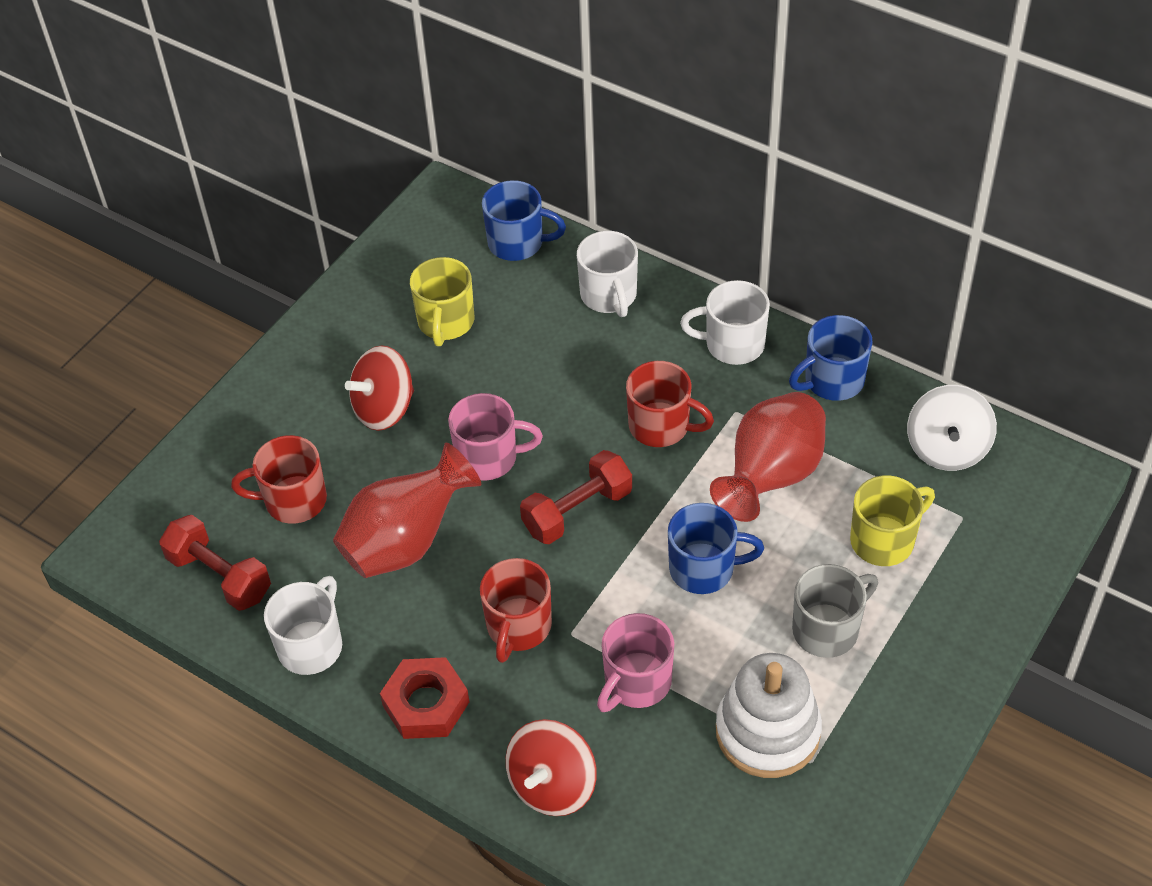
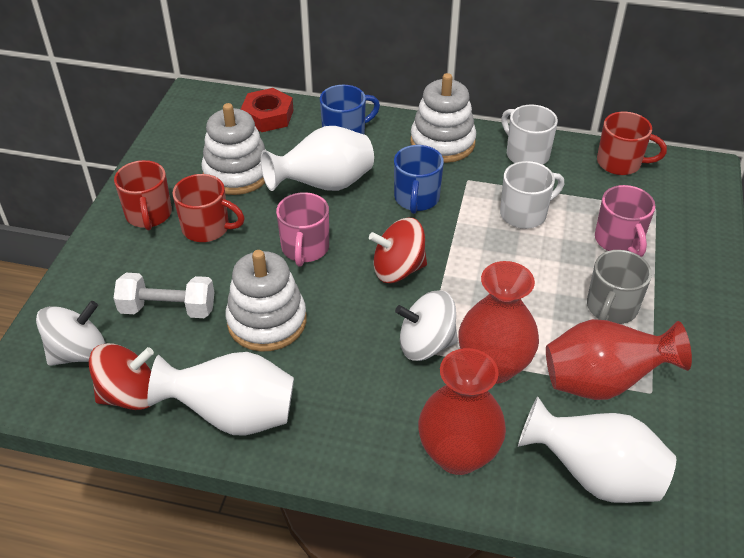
blue mug: [482,180,566,261] [668,503,764,594] [789,315,873,401] = 3 -> [320,85,380,134] [394,145,444,214] = 2
red dumbbell: [159,515,271,611] [520,450,632,544] = 2 -> none = 0
red vase: [333,442,481,578] [710,392,826,522] = 2 -> [418,348,506,475] [459,261,539,384] [546,319,692,400] = 3
white dumbbell: none = 0 -> [114,273,215,318] = 1
white mug: [264,576,342,675] [577,231,638,317] [680,280,770,365] = 3 -> [500,161,564,229] [501,104,558,165] = 2
white spinning top: [907,385,997,471] = 1 -> [36,301,106,366] [395,290,458,361] = 2
white stacking toy: [716,653,822,778] = 1 -> [201,103,266,195] [226,250,306,352] [410,73,476,163] = 3
white vase: none = 0 -> [147,352,294,435] [261,126,374,191] [518,396,676,503] = 3
yellow mug: [410,257,474,346] [850,475,935,566] = 2 -> none = 0

